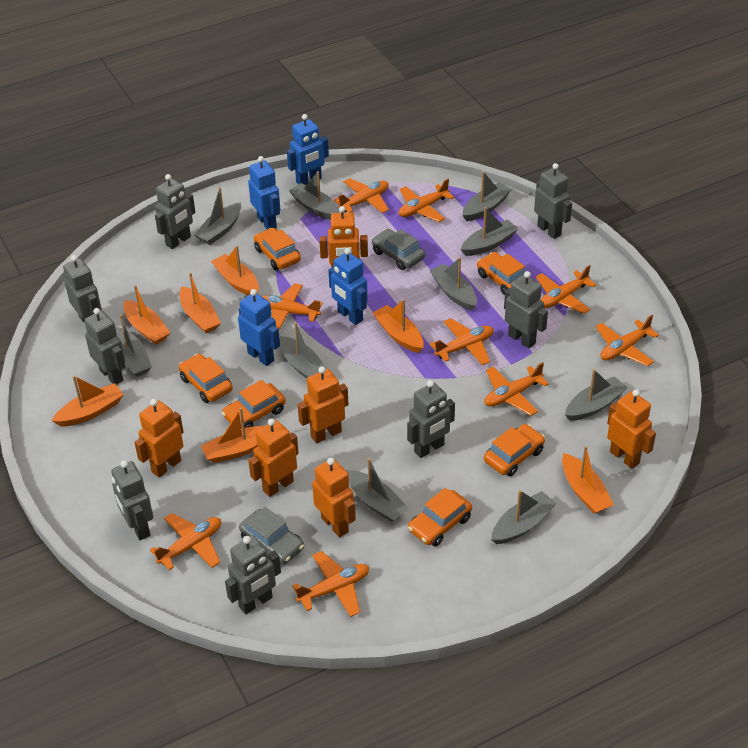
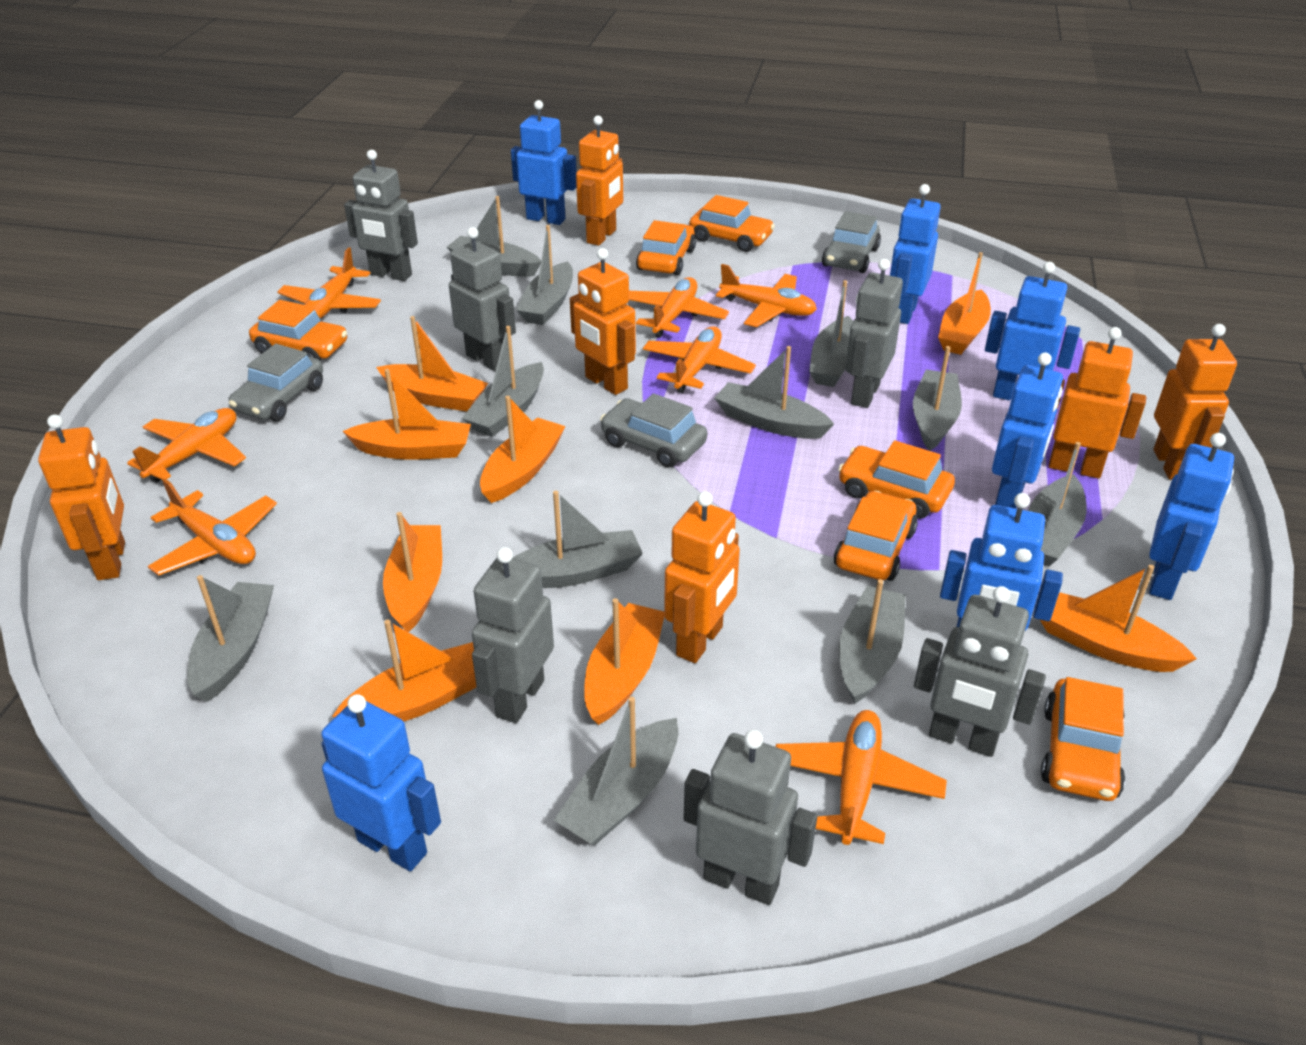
blue robot: [238,289,280,366] [248,156,281,230] [287,114,329,185] [328,248,368,325] = 4 -> [321,694,441,871] [511,100,577,225] [890,184,941,324] [940,493,1063,631] [985,262,1081,400] [992,353,1063,508] [1149,433,1234,600] = 7
grey boat: [115,314,152,377] [194,187,241,245] [280,322,327,379] [289,171,340,220] [346,458,409,522] [430,257,477,311] [461,207,519,256] [463,171,512,221] [491,490,557,544] [565,369,628,421] = 10 -> [187,575,274,702] [447,196,541,277] [462,326,544,437] [513,491,643,588] [516,225,573,325] [554,697,678,845] [715,346,834,439] [809,280,854,387] [839,579,906,704] [913,346,962,451] [1028,442,1087,566] = 11
grey car: [239,507,304,564] [372,229,425,270] = 2 -> [229,344,323,421] [600,393,707,468] [822,211,881,273] = 3
grey robot: [63,255,102,322] [84,308,125,385] [111,460,153,540] [155,174,195,249] [225,535,281,614] [407,380,455,458] [504,271,548,348] [534,163,572,239] = 8 -> [344,150,418,281] [449,227,516,371] [472,547,554,723] [684,730,817,905] [845,259,903,408] [914,586,1046,757] = 6
orange boat: [52,375,124,427] [123,285,170,345] [179,273,221,333] [201,407,264,463] [211,245,259,295] [372,299,424,353] [562,446,614,514] = 7 -> [332,620,476,722] [342,369,471,460] [376,316,488,412] [383,512,442,632] [480,396,566,503] [584,598,664,725] [938,252,991,355] [1040,565,1197,672] = 8
orange plane: [150,513,221,570] [262,283,323,330] [292,551,369,617] [334,178,389,213] [399,179,454,222] [430,318,494,365] [484,362,549,416] [536,265,596,314] [595,315,659,366] = 9 -> [127,408,246,482] [148,479,277,576] [277,247,381,319] [629,277,729,338] [643,326,756,393] [716,264,817,327] [776,710,947,845] = 7

